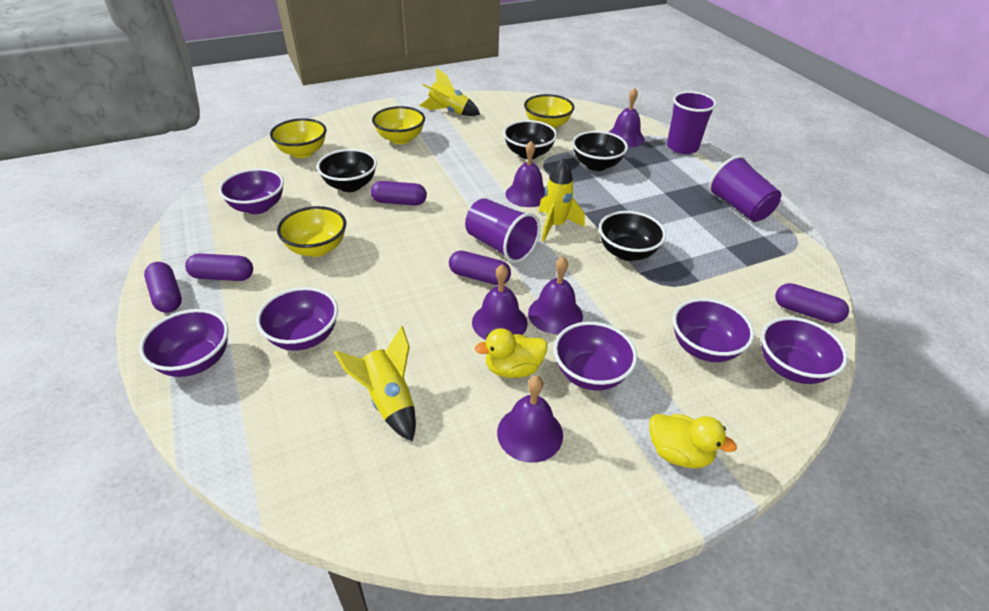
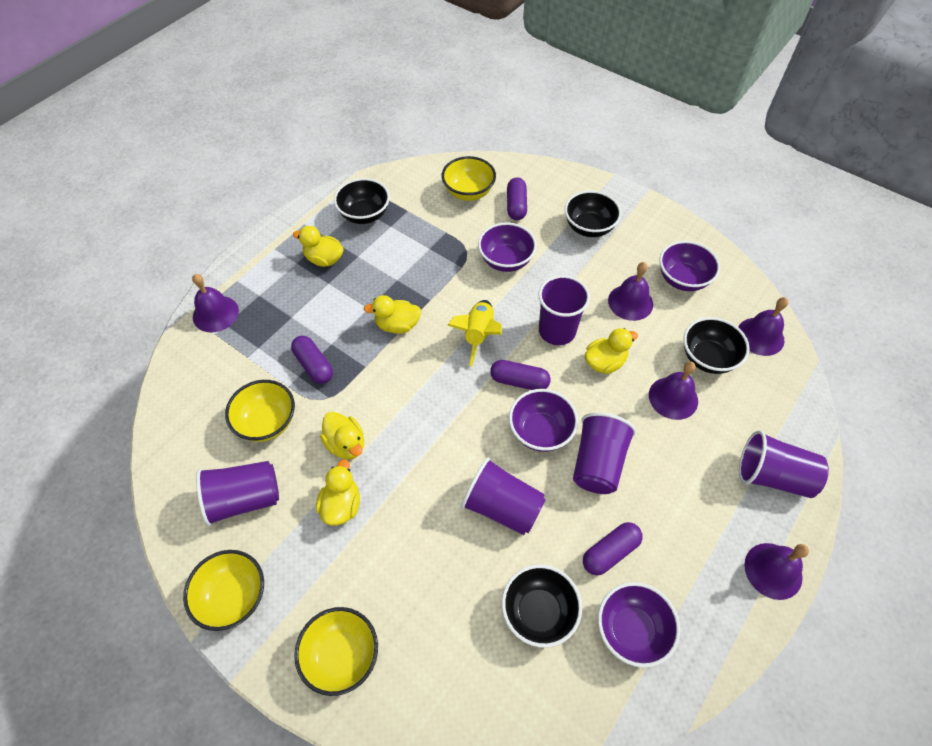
purple bowl: [139,309,229,377] [219,168,284,214] [256,287,338,351] [554,322,637,391] [673,298,754,362] [761,317,848,384] = 6 -> [478,222,537,272] [509,389,578,452] [598,582,680,668] [660,241,720,291] = 4
purple capsule: [144,262,182,313] [185,253,253,281] [371,181,427,206] [449,251,511,285] [775,283,849,323] = 5 -> [291,336,333,384] [490,360,551,390] [507,177,527,220] [583,522,643,575] = 4
purple cup: [465,198,540,263] [667,91,717,154] [708,155,781,222] = 3 -> [196,461,279,526] [461,457,546,535] [538,275,590,345] [573,412,636,494] [739,431,829,498] = 5
yellow duck: [475,328,547,378] [649,414,737,468] = 2 -> [293,226,344,267] [316,459,360,526] [320,412,364,459] [364,295,421,334] [585,328,638,374] = 5
yellow rocket: [334,326,416,441] [419,68,480,116] [539,158,585,242] = 3 -> [447,300,502,367] = 1

